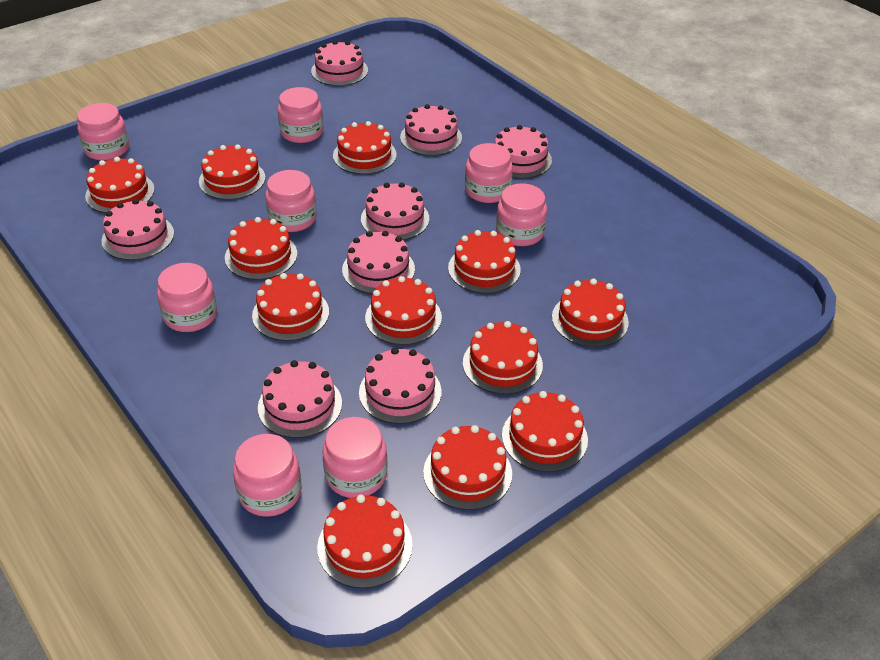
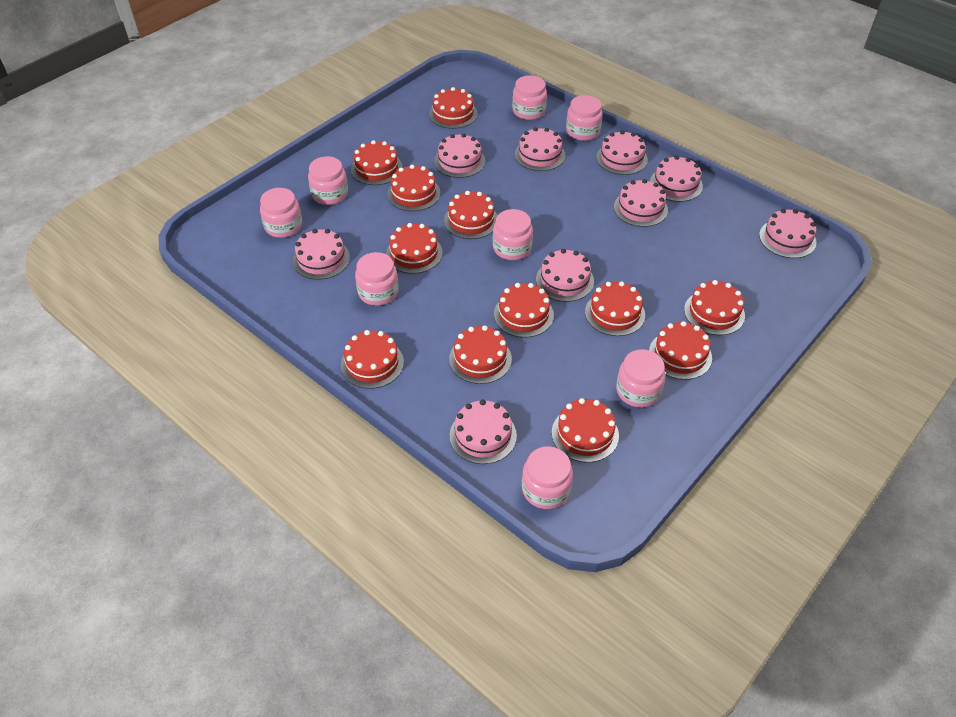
pink cake: [102,199,174,260] [258,360,342,438] [311,40,368,86] [342,231,415,294] [359,348,441,424] [361,182,429,240] [400,104,462,156] [495,125,552,178] = 8 -> [293,229,350,280] [434,133,485,178] [450,400,517,464] [515,127,565,171] [536,249,594,302] [596,130,648,175] [614,179,668,227] [650,156,703,202] [759,209,816,258] = 9

